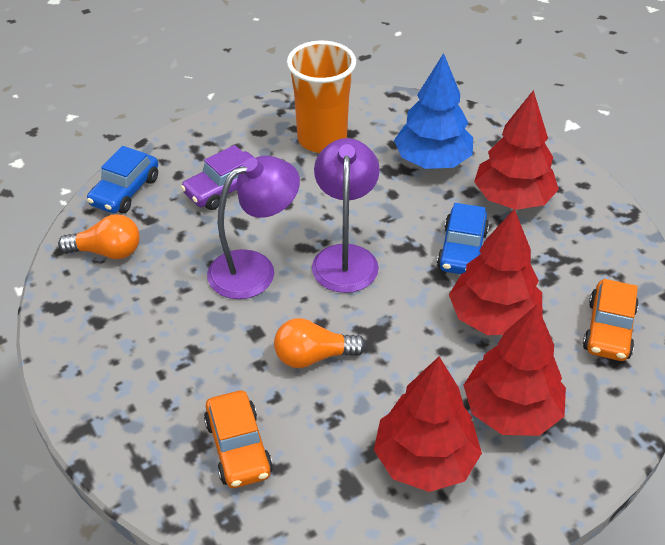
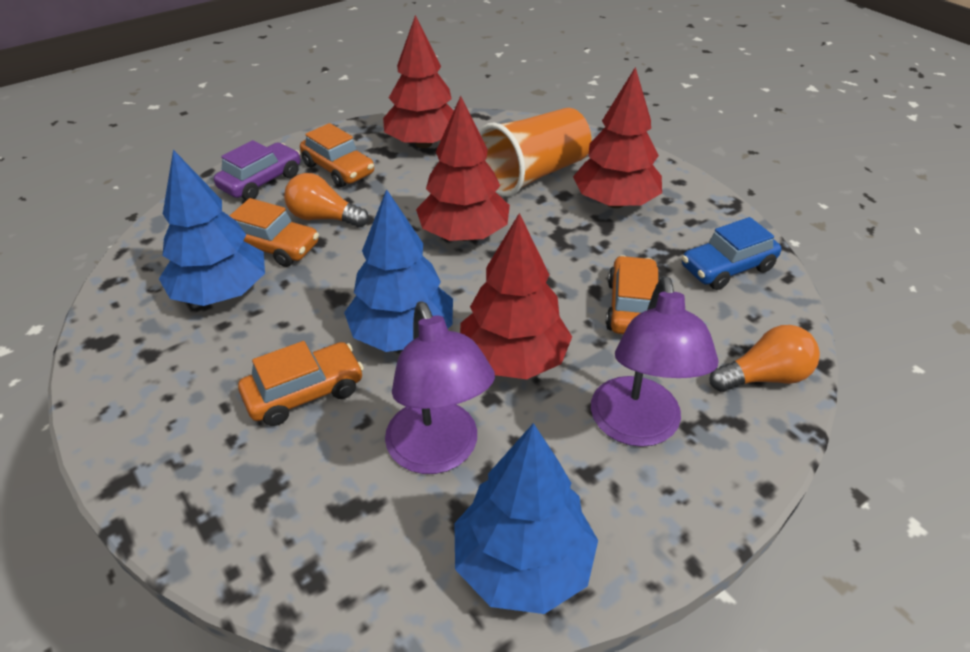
blue car: [87,146,158,214] [437,203,489,274] = 2 -> [682,217,781,290] = 1
blue tree: [394,53,473,169] = 1 -> [159,150,265,306] [344,189,453,352] [455,423,598,614] = 3
orange car: [204,391,273,488] [583,279,639,361] = 2 -> [229,198,319,267] [238,341,364,426] [300,123,374,187] [606,255,661,334] = 4

